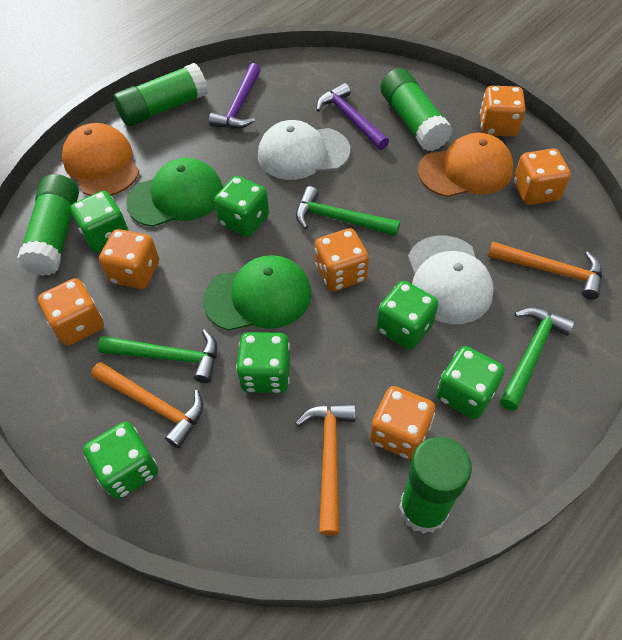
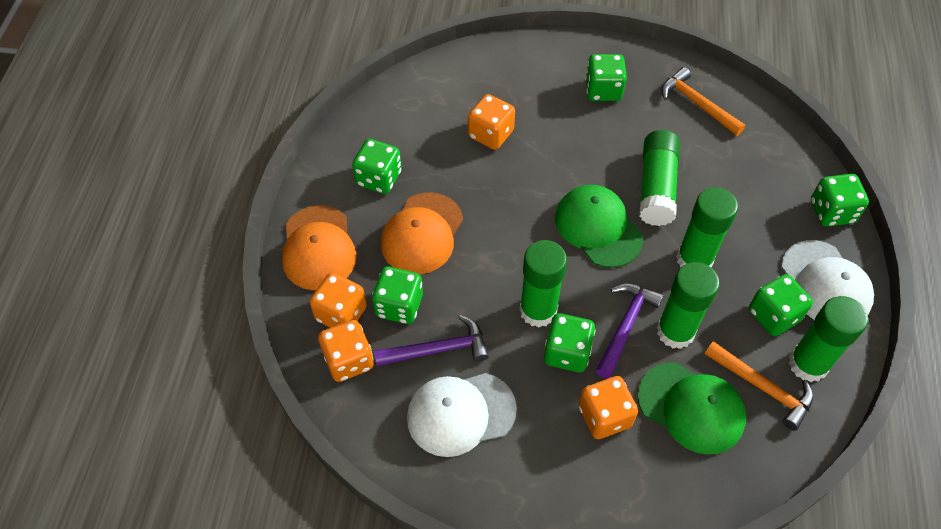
green glue stick: [17,174,79,276] [113,63,208,127] [381,68,452,151] [399,437,472,534] = 4 -> [520,240,567,327] [639,130,680,226] [657,262,720,349] [676,187,738,268] [788,296,868,382] = 5
green hammer: [98,329,217,383] [296,186,400,236] [500,307,575,411] = 3 -> none = 0
orange dice: [38,278,104,346] [99,229,159,289] [315,228,369,291] [370,386,435,460] [480,86,525,137] [514,148,571,205] = 6 -> [309,273,367,328] [318,320,374,382] [468,94,515,150] [578,376,638,439] = 4
orange hammer: [91,362,203,448] [295,404,356,536] [487,241,602,300] = 3 -> [661,67,745,136] [705,341,814,431] = 2

